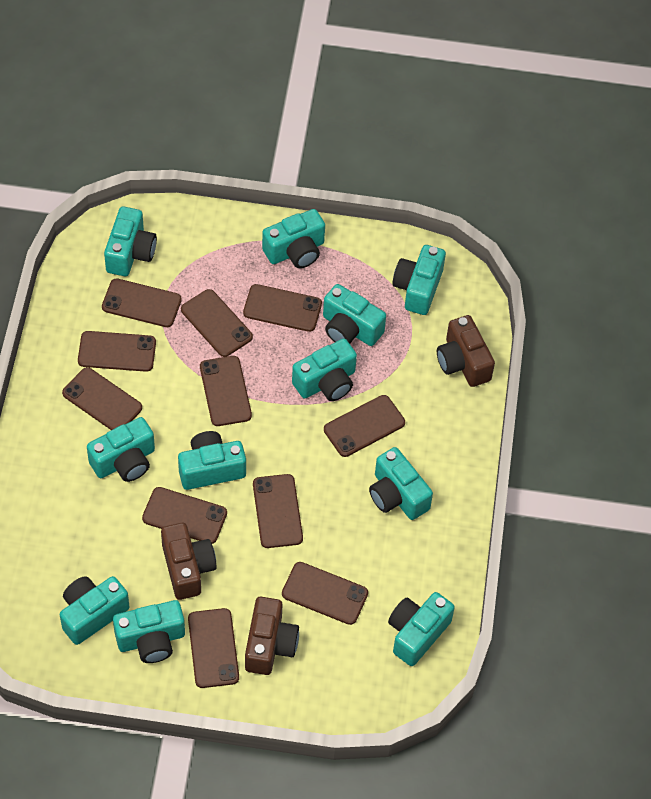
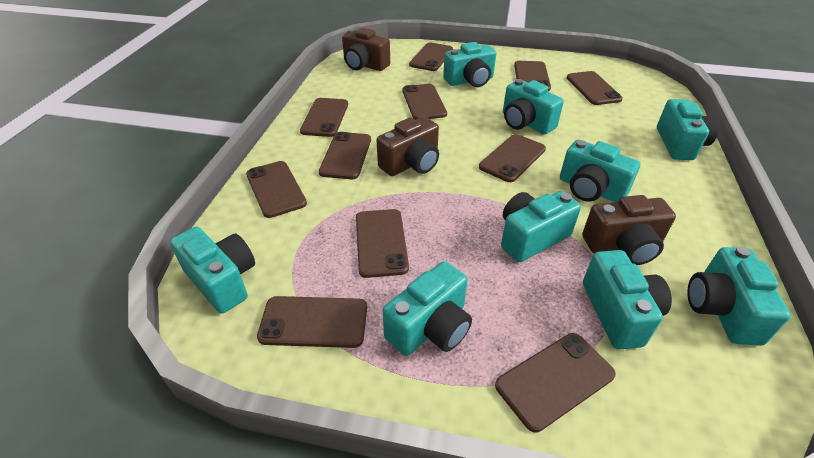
turquoise camera: [60,576,129,645] [87,417,155,482] [104,206,157,276] [113,600,185,663] [178,431,246,490] [262,209,325,268] [292,338,357,401] [323,284,386,346] [369,447,433,520] [388,592,455,666] [392,245,446,315] = 11 -> [170,227,255,314] [382,261,472,356] [443,42,496,87] [501,191,581,262] [503,79,564,134] [560,140,640,202] [583,250,672,350] [657,99,719,160] [687,246,791,346] = 9

